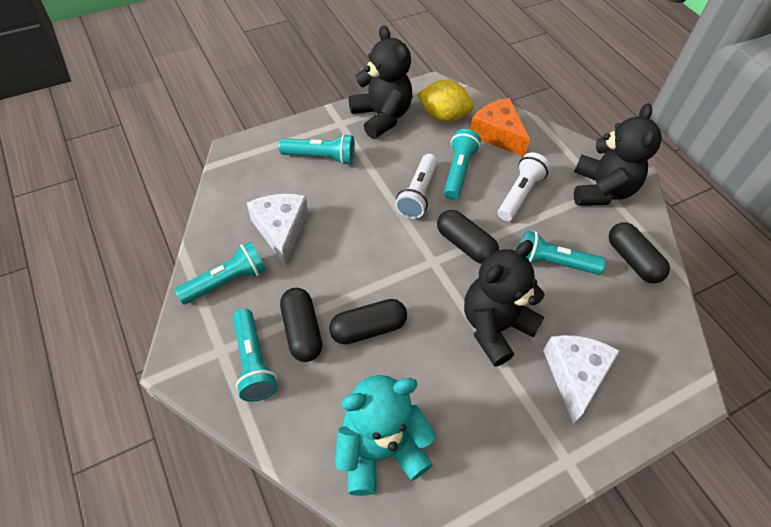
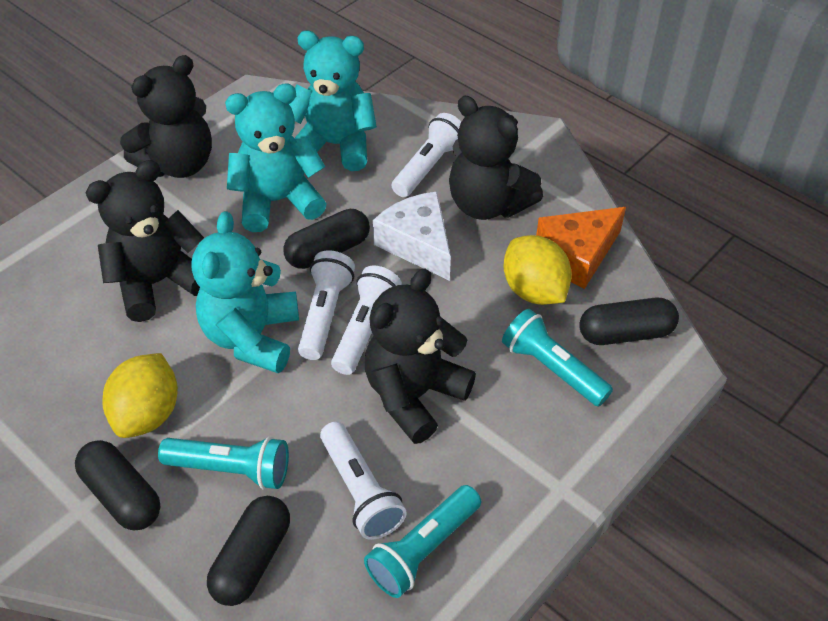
black teddy bear: [349,25,412,139] [464,240,545,367] [574,103,662,206] = 3 -> [85,160,204,322] [120,55,212,178] [365,268,476,444] [449,96,543,220] = 4
turquoise flashlight: [175,242,266,304] [233,309,277,402] [279,134,355,165] [444,129,481,200] [520,231,605,274] = 5 -> [158,437,289,490] [364,485,481,598] [502,309,613,407] = 3
turquoise teddy bear: [335,375,436,496] = 1 -> [191,211,299,373] [225,83,326,232] [289,31,377,171] = 3
white cheese: [247,194,308,266] [543,335,620,424] = 2 -> [373,191,451,281] = 1
white flashlight: [395,154,438,219] [498,152,550,221] = 2 -> [298,250,355,360] [320,422,407,540] [331,265,402,375] [392,113,461,197] = 4
yellow lemon: [417,80,474,122] = 1 -> [102,353,178,438] [503,235,572,305] = 2

